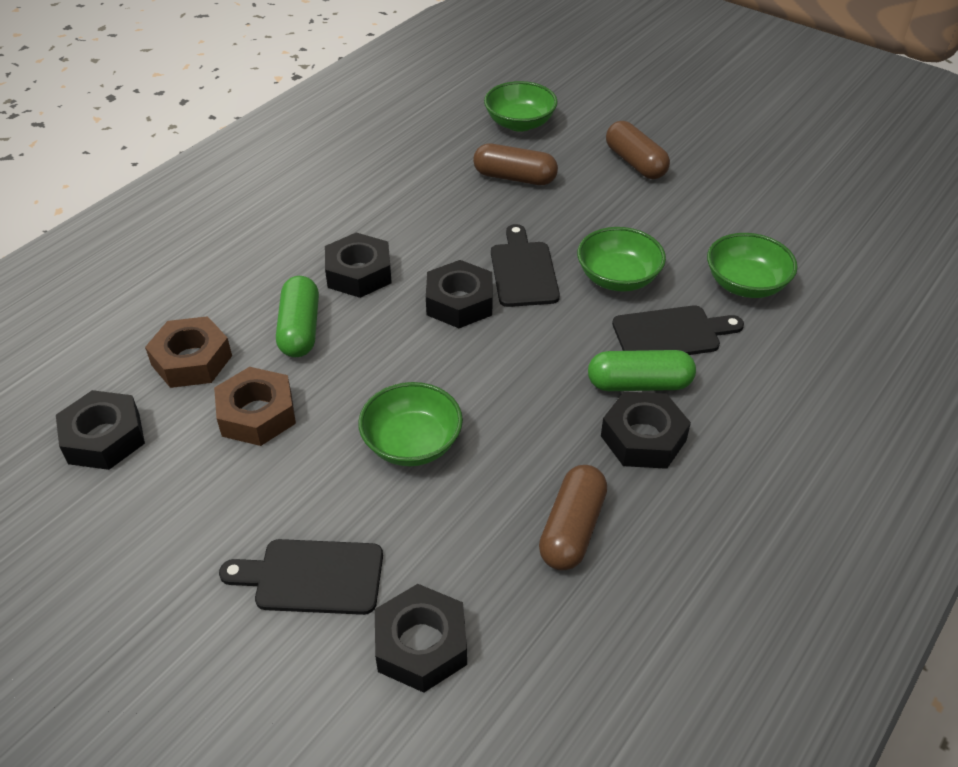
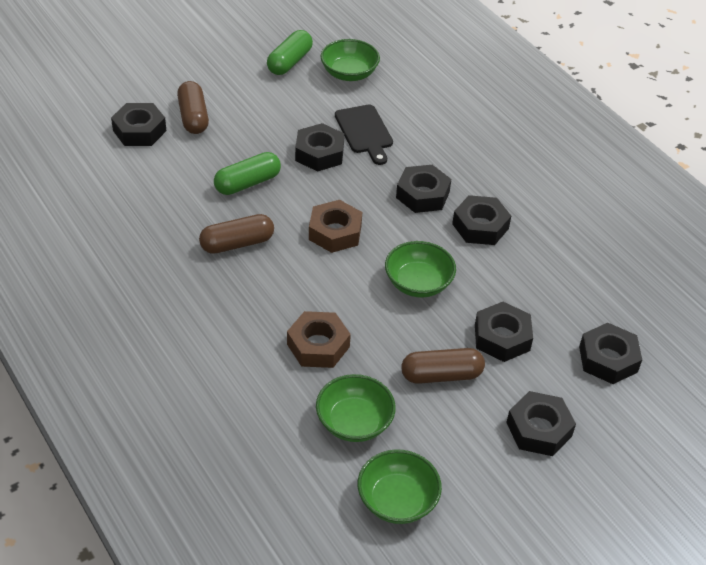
black cutting board: [219,539,383,615] [491,224,560,307] [612,305,744,355] = 3 -> [335,105,393,165] = 1
black nut: [56,390,145,470] [325,233,392,298] [375,584,467,693] [426,260,493,328] [601,391,691,469] = 5 -> [111,103,166,146] [295,123,344,172] [396,165,451,213] [452,195,511,245] [475,302,533,362] [506,391,576,456] [579,323,642,384] = 7

